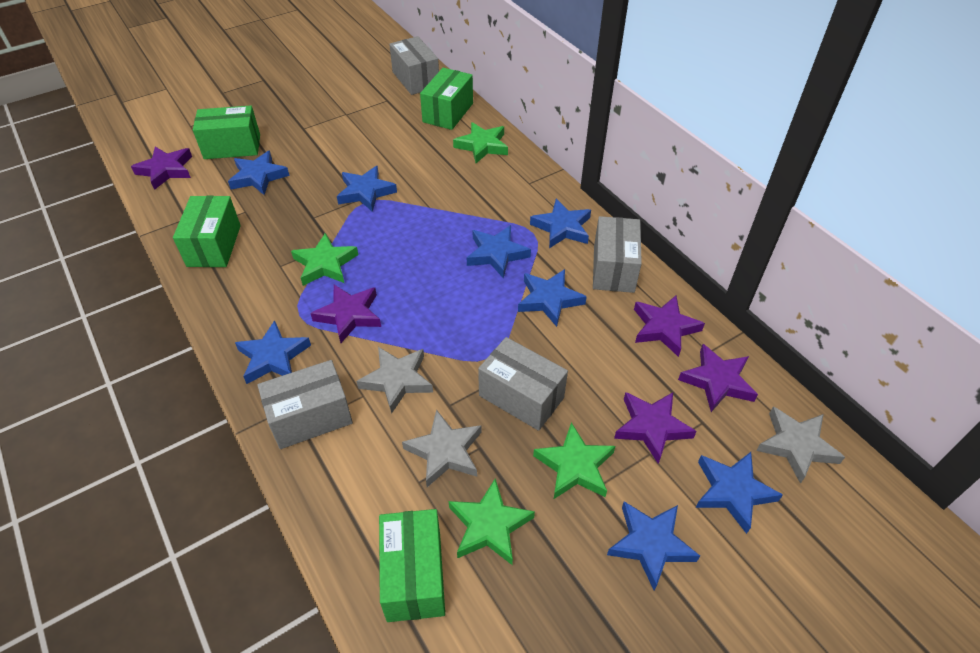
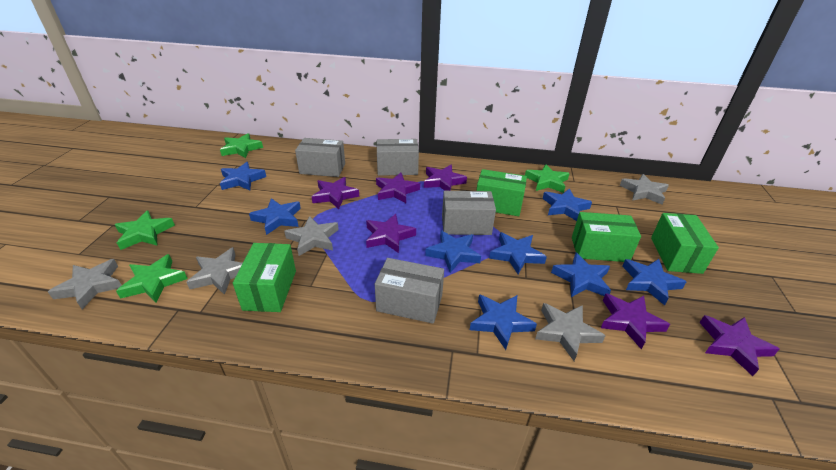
grey star: [356,347,433,414] [402,409,481,487] [756,407,845,484] = 3 -> [48,259,122,309] [187,247,243,295] [284,216,339,256] [535,303,606,361] [620,174,669,204] = 5
purple star: [131,147,192,190] [310,285,381,343] [614,392,697,464] [634,296,705,357] [678,344,758,412] = 5 -> [311,177,359,209] [366,214,416,253] [376,173,420,203] [424,165,467,191] [601,293,670,349] [699,315,780,376] = 6

